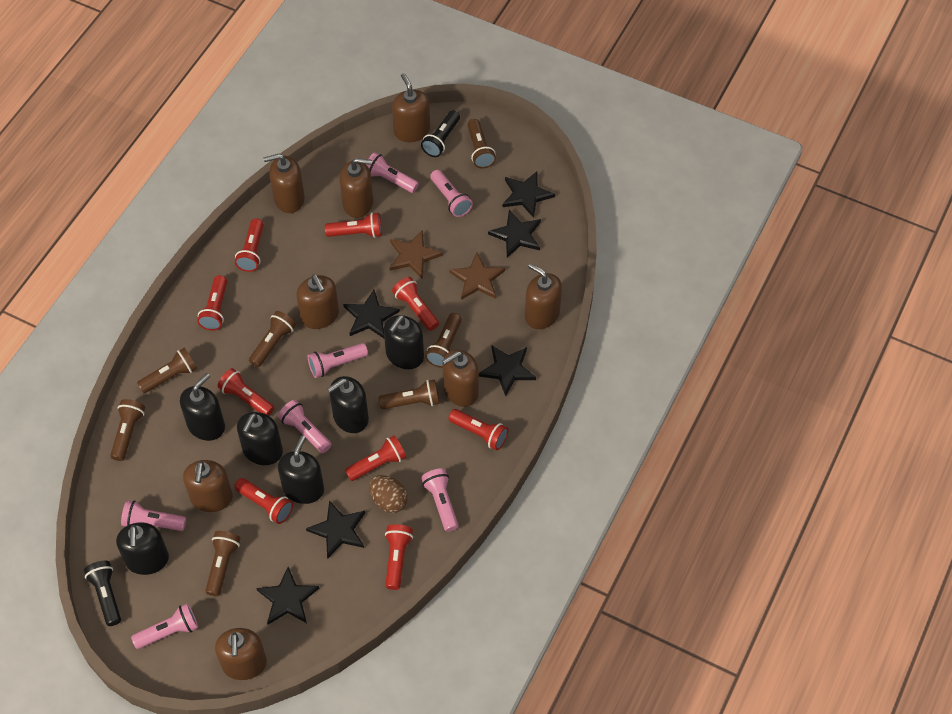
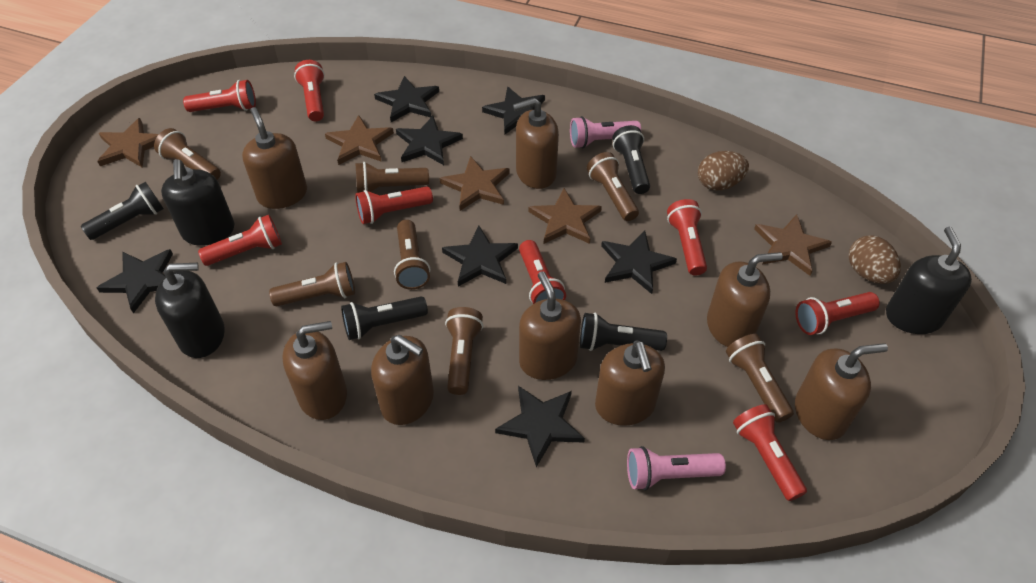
black flashlight: [84,560,121,626] [421,110,460,157] = 2 -> [81,182,164,240] [341,296,428,340] [580,313,667,351] [612,125,650,194] = 4
black soap dispenser: [116,522,169,575] [180,373,225,441] [237,412,283,465] [278,436,324,504] [327,376,369,433] [384,315,424,369] = 6 -> [155,263,225,358] [161,159,235,246] [886,227,972,334] = 3
black star: [256,567,319,625] [306,500,365,559] [343,290,400,339] [479,345,536,397] [488,210,541,258] [502,171,555,218] = 6 -> [97,249,173,313] [374,76,439,122] [396,116,463,165] [442,226,518,287] [482,86,545,134] [495,386,585,467] [601,231,677,294] = 7
brown egg: [369,475,408,513] = 1 -> [698,151,749,191] [849,235,901,284] = 2
brown star: [389,230,443,279] [449,252,505,300] = 2 -> [97,118,159,168] [325,115,394,165] [440,156,509,211] [528,188,602,244] [754,214,832,276] = 5
pink flashlight: [121,500,186,531] [131,603,198,649] [278,399,332,453] [308,343,368,378] [366,152,419,193] [421,468,458,532] [430,170,473,217] = 7 -> [570,116,641,148] [627,446,726,491] = 2
red flashlight: [197,275,227,331] [217,368,274,416] [234,478,293,524] [235,218,264,272] [325,213,382,238] [345,435,406,481] [385,524,413,590] [392,277,439,331] [448,409,509,450] = 9 -> [183,80,256,112] [198,215,282,266] [294,60,325,121] [355,186,433,224] [519,240,566,304] [667,199,707,276] [733,404,807,501] [795,292,880,335] = 8

